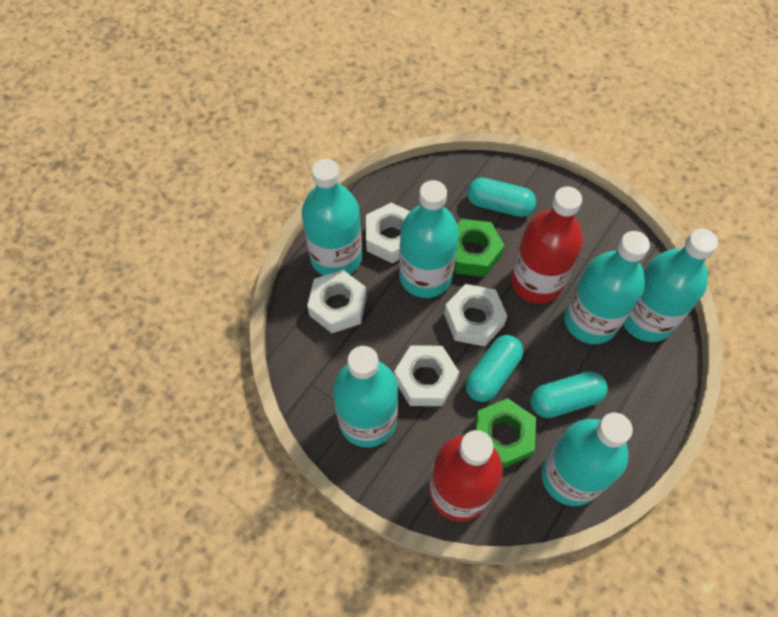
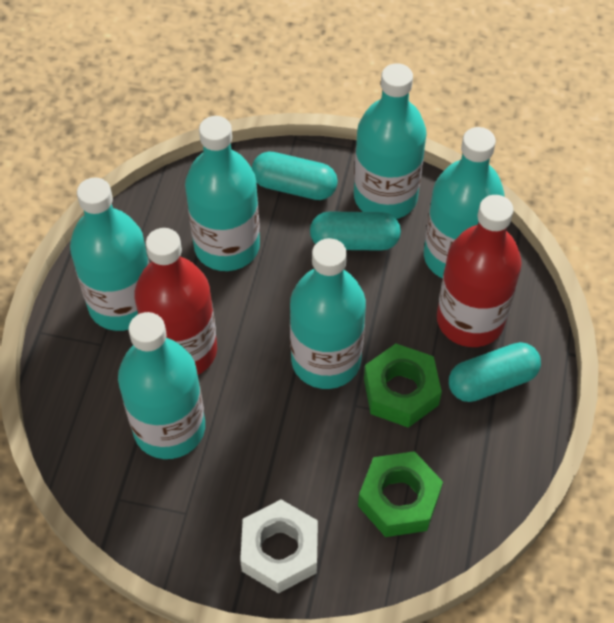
white nut: [307,270,367,333] [366,203,411,263] [394,345,459,406] [444,284,507,346] = 4 -> [240,500,318,594] = 1

